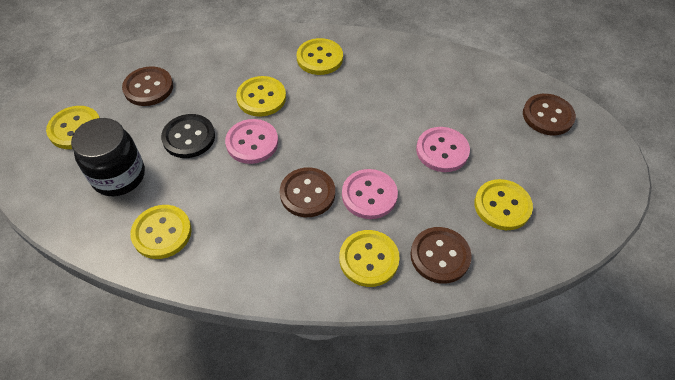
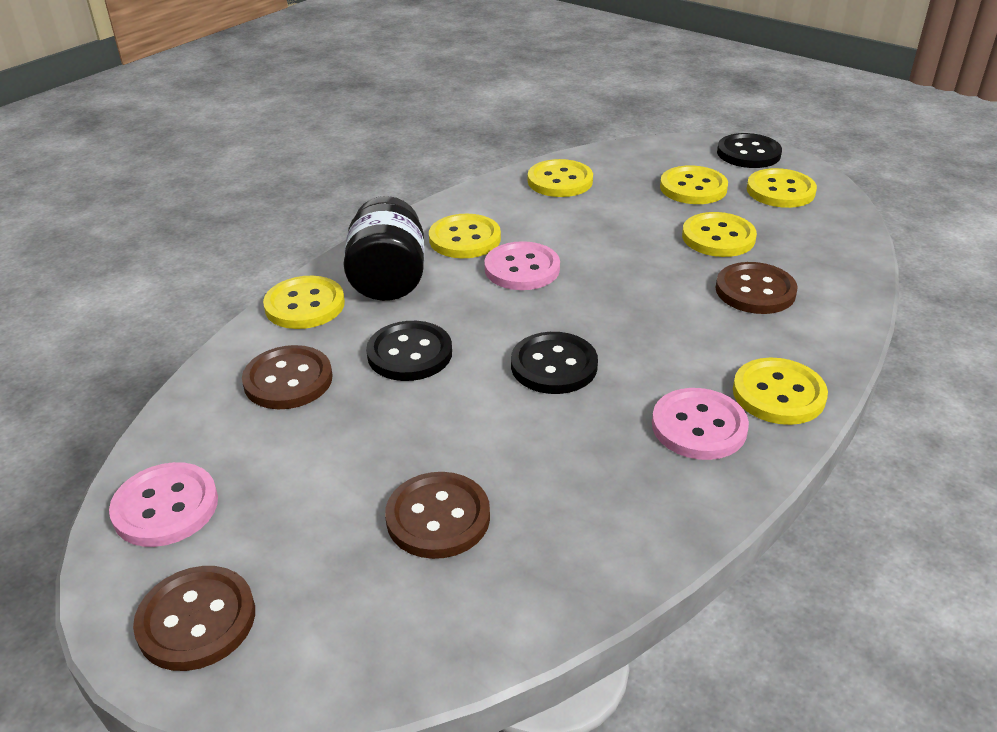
black button: [161,114,215,158] = 1 -> [366,321,452,381] [511,332,598,394] [717,133,782,168] = 3
yellow button: [46,106,100,149] [130,205,192,259] [236,76,286,117] [297,38,343,75] [339,230,400,287] [474,179,533,230] = 6 -> [263,276,345,329] [429,214,501,258] [528,159,593,197] [660,165,728,204] [682,212,757,257] [733,358,828,425] [747,168,817,208] = 7

